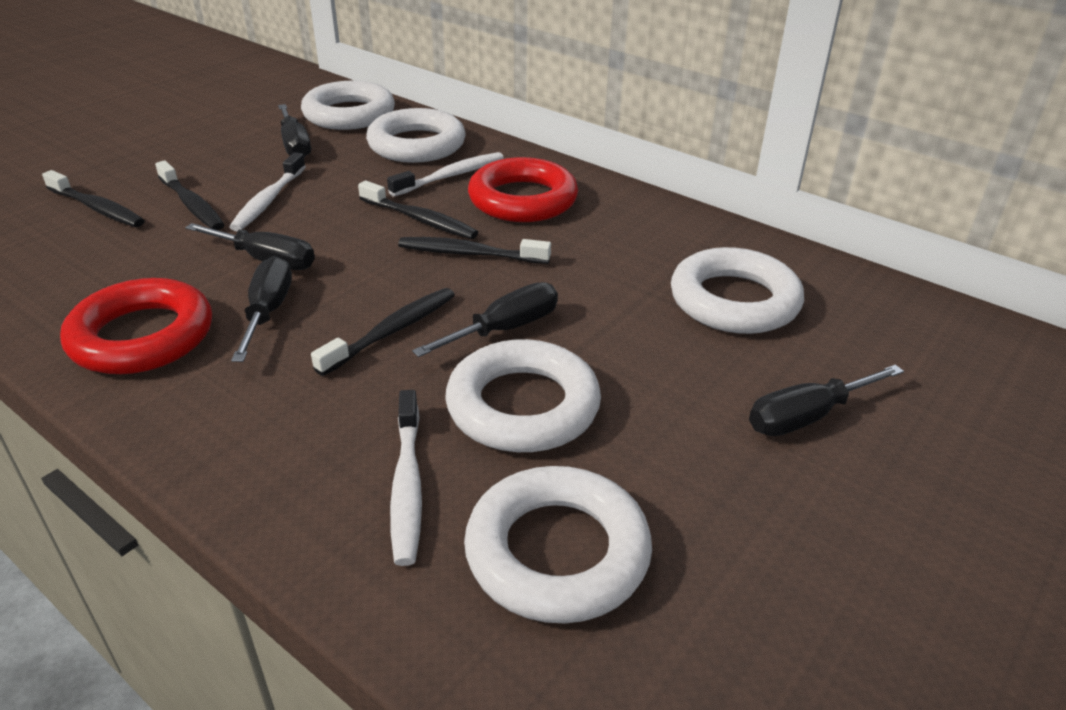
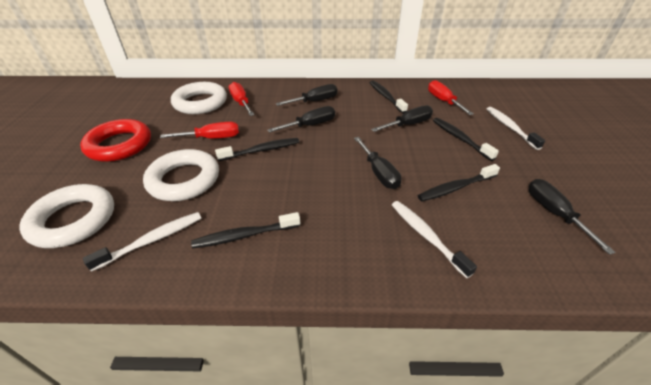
red ring: [60,278,212,374] [468,157,578,222] = 2 -> [80,119,151,162] = 1
red screwdriver: none = 0 -> [160,122,239,139] [229,82,255,116] [428,80,474,115] = 3
white ring: [301,81,395,130] [366,108,466,163] [445,339,601,452] [464,466,652,623] [671,247,804,334] = 5 -> [19,184,114,248] [143,149,219,201] [171,82,227,114] = 3

